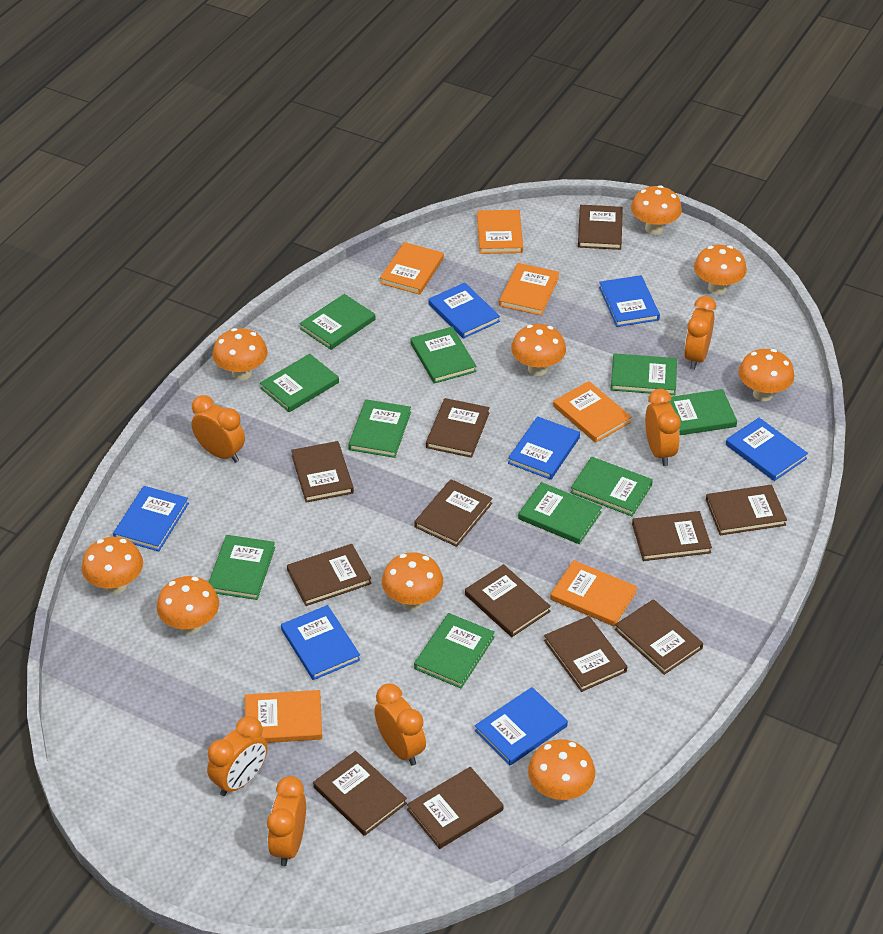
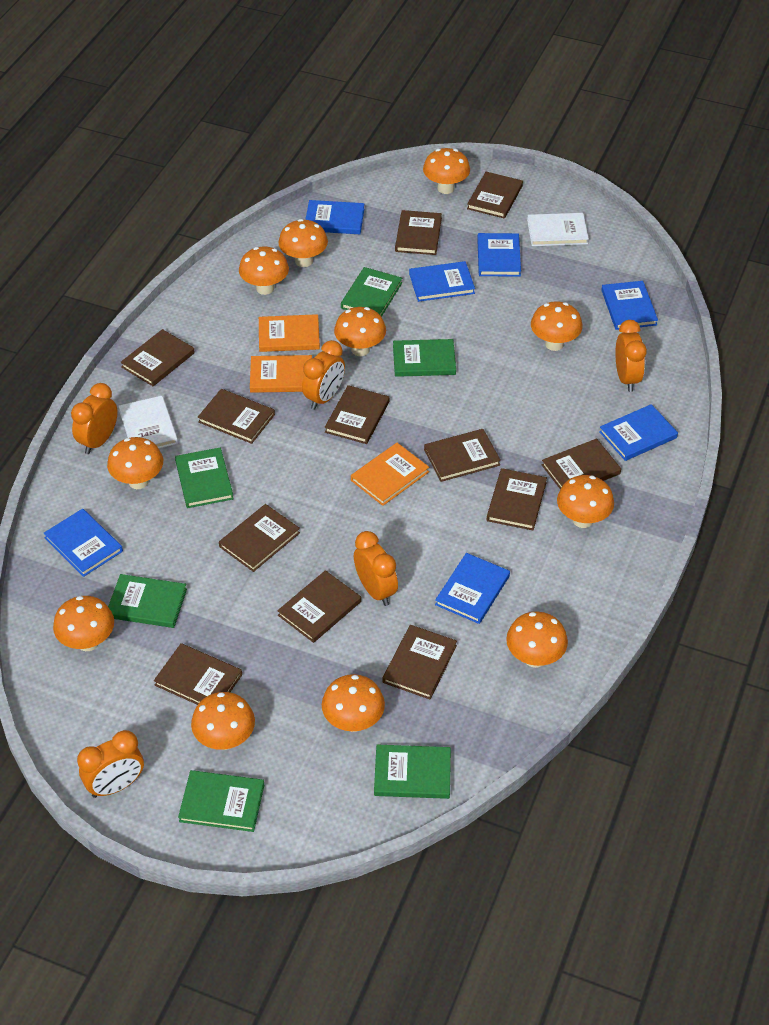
green book: [208,535,275,600] [260,354,339,412] [300,294,375,350] [348,399,411,458] [410,327,477,384] [414,613,495,688] [518,482,602,544] [570,457,653,516] [611,353,677,395] [668,389,737,435] = 10 -> [108,574,187,628] [175,447,234,508] [178,770,264,832] [341,267,402,317] [374,745,451,799] [393,339,456,377] = 6
orange book: [245,690,322,743] [380,242,444,295] [477,210,523,254] [499,263,559,316] [550,560,637,626] [553,381,632,443] = 6 -> [250,355,312,393] [259,314,320,352] [351,443,429,506] = 3
orange clock: [192,395,245,463] [207,716,268,796] [267,776,306,866] [374,683,426,766] [645,389,681,466] [684,296,716,370] = 6 -> [71,383,118,454] [77,730,144,798] [302,340,345,410] [354,531,398,606] [616,320,647,392] = 5
orange mushroom: [82,537,143,594] [157,576,219,634] [212,328,268,381] [382,552,443,610] [511,324,566,376] [528,739,595,801] [631,185,682,235] [694,245,747,295] [738,349,794,401] = 9 -> [53,596,114,651] [107,437,163,489] [191,692,255,750] [239,247,289,295] [278,219,328,267] [322,674,385,732] [334,307,386,356] [423,148,470,194] [506,612,568,668] [531,301,583,351] [557,475,614,528] = 11
white book: none = 0 -> [118,396,178,448] [527,213,589,246] = 2

